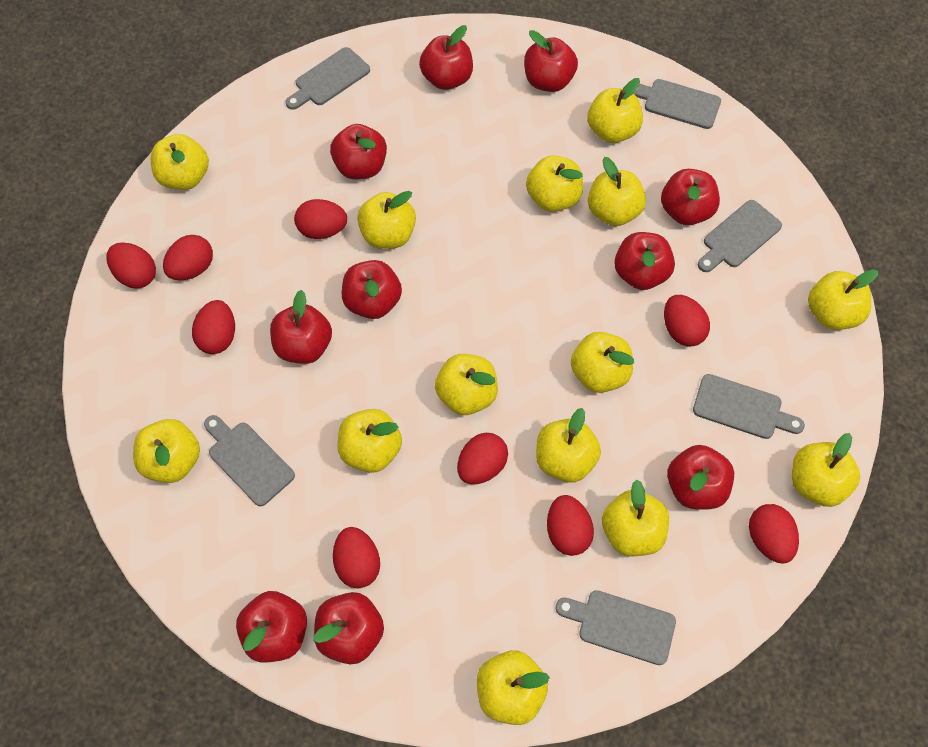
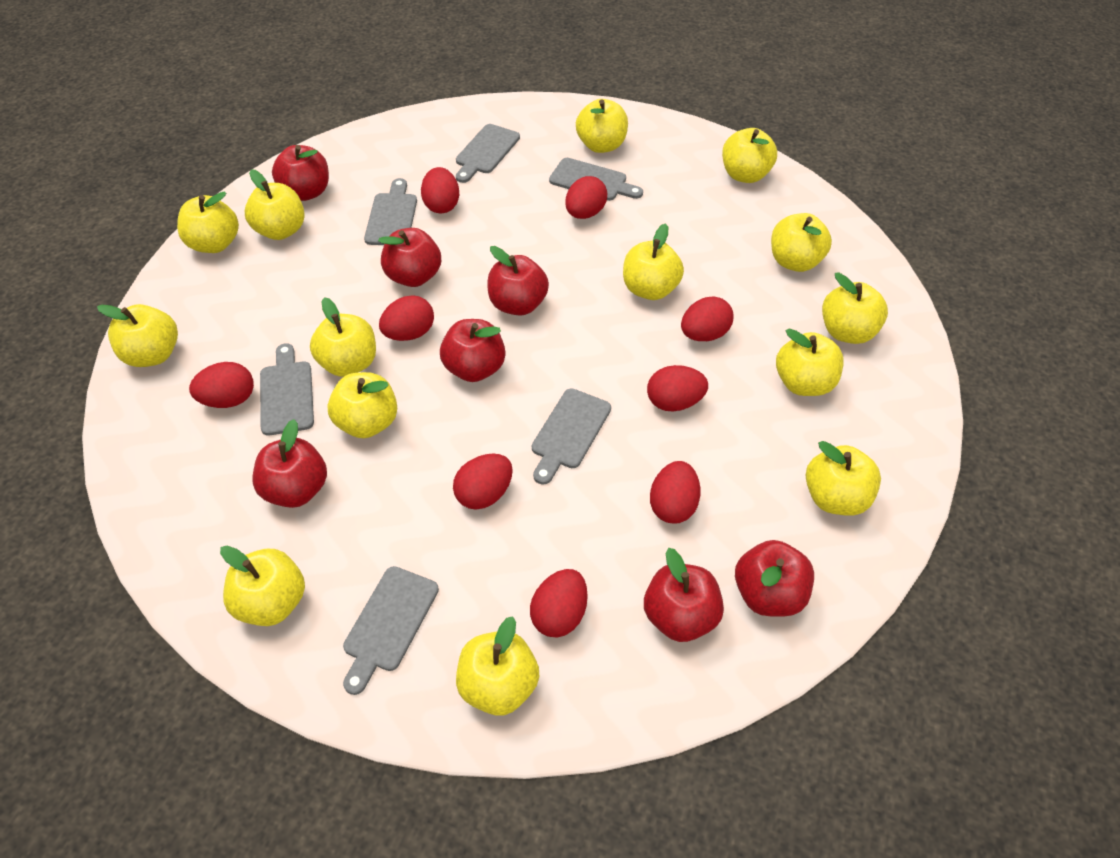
red apple: [236,591,307,663] [270,290,332,364] [313,592,384,664] [330,124,387,179] [342,260,402,319] [419,25,473,90] [524,30,578,92] [614,232,675,290] [661,169,720,225] [667,445,734,510] = 10 -> [253,419,327,508] [272,145,329,201] [378,228,441,287] [440,319,505,382] [488,246,549,316] [644,548,724,642] [735,540,814,617] = 7

